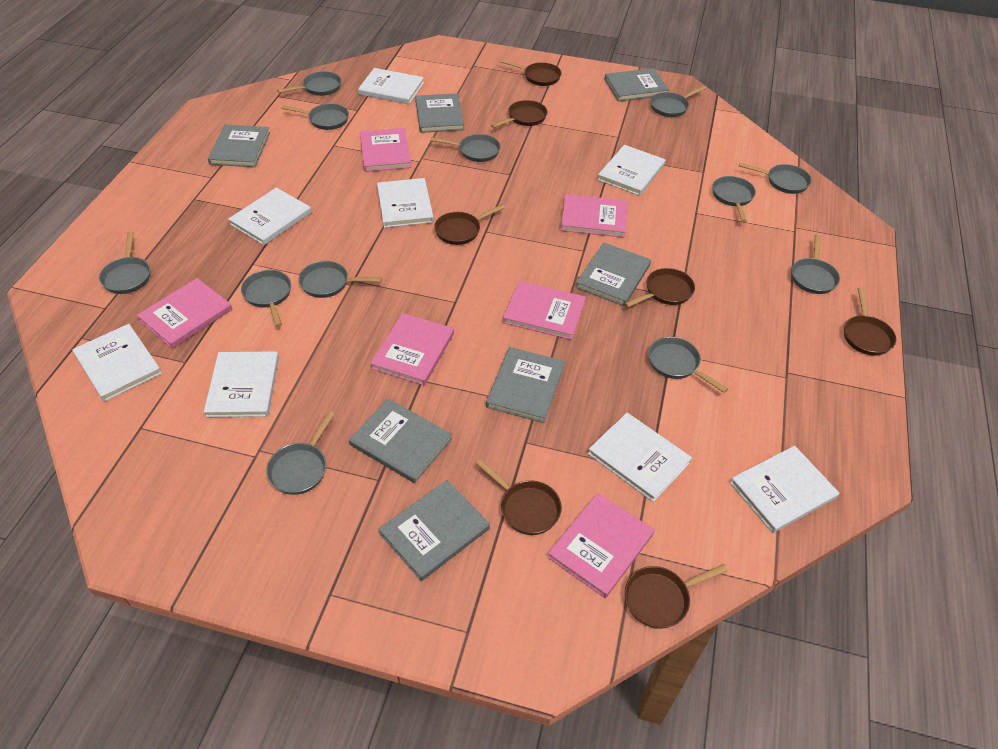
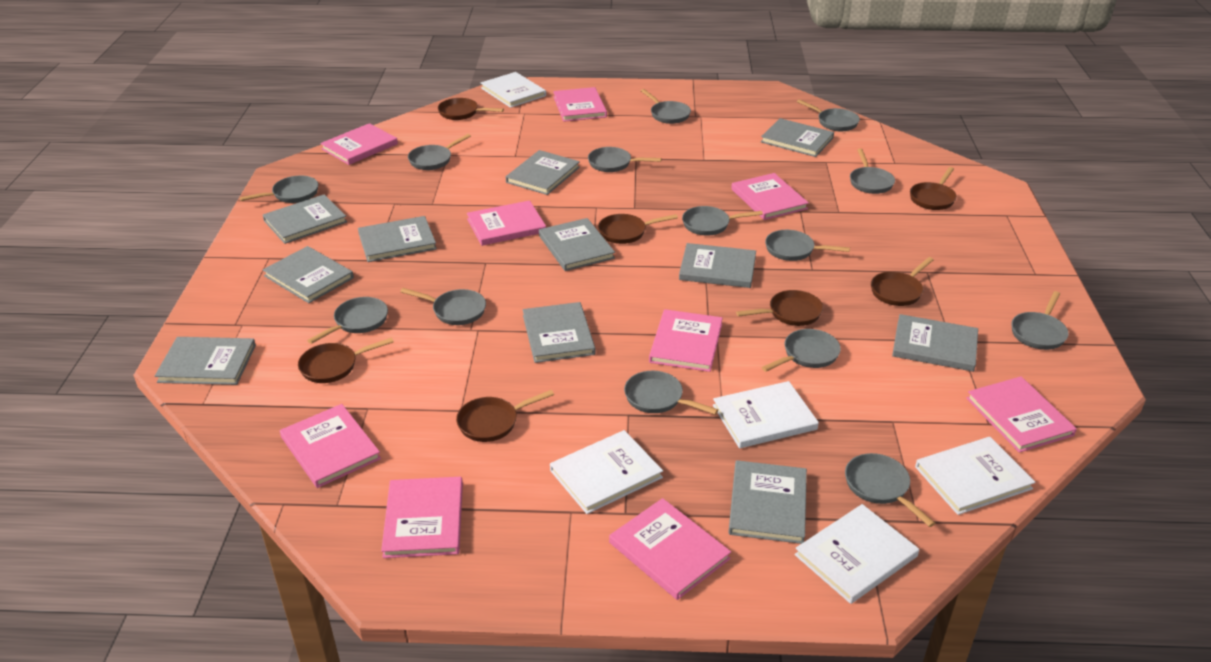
grey book: [208,124,270,167] [349,399,452,483] [379,480,490,581] [415,93,464,133] [486,347,565,423] [576,243,651,306] [604,68,669,101] = 7 -> [155,337,256,385] [263,194,347,244] [263,246,354,303] [358,216,437,262] [506,150,580,195] [523,302,595,363] [539,218,615,271] [679,243,756,288] [728,460,807,544] [761,118,834,157] [892,314,978,372] = 11
grey pan: [99,231,150,294] [241,270,291,327] [266,411,335,495] [277,71,341,96] [281,104,349,130] [298,261,382,298] [430,134,501,162] [648,337,728,393] [651,86,706,117] [712,176,756,222] [739,163,812,194] [791,234,840,294] = 12 -> [240,176,318,203] [307,297,388,344] [400,288,486,325] [408,134,471,170] [588,147,662,172] [624,371,718,415] [641,89,691,124] [682,206,763,235] [761,329,841,372] [765,230,850,261] [797,99,860,131] [845,453,935,527] [850,148,895,194] [1011,291,1069,350] = 14
pink book: [137,278,232,349] [360,128,411,172] [370,313,454,386] [503,281,586,340] [548,493,654,598] [561,194,627,237] = 6 -> [280,404,381,488] [320,123,398,165] [381,477,463,558] [467,200,546,246] [553,87,607,122] [609,498,731,600] [649,309,723,372] [731,173,809,220] [966,376,1077,453] = 9
white book: [72,324,162,402] [204,351,279,418] [228,188,312,245] [358,68,424,104] [377,178,434,228] [588,413,692,502] [597,145,666,196] [730,446,839,533] = 8 -> [481,72,546,108] [550,430,663,514] [713,381,819,448] [795,504,919,604] [915,437,1035,515] = 5

